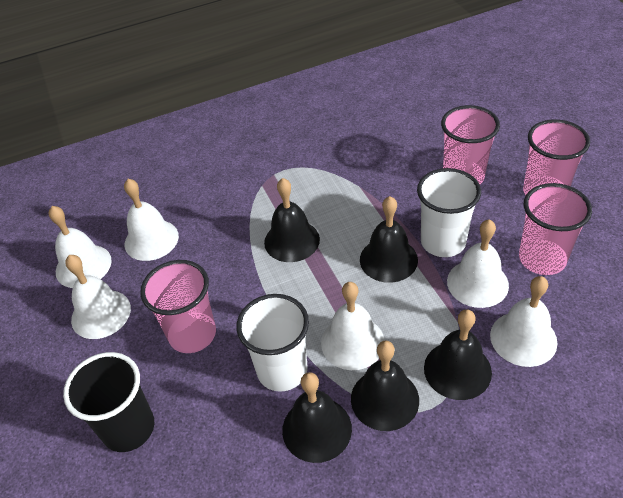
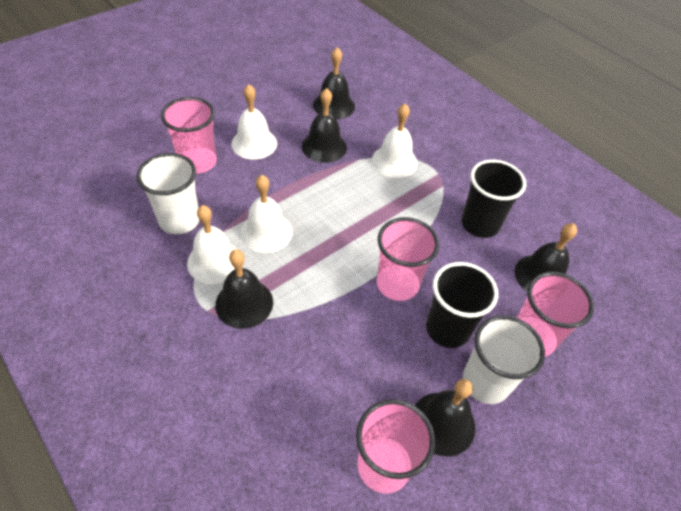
black cup: [63,352,154,452] = 1 -> [426,262,498,348] [461,160,526,238] = 2
white bell: [49,206,112,288] [65,255,131,339] [124,179,179,261] [321,282,385,370] [447,219,509,308] [490,276,558,367] = 6 -> [187,205,239,284] [231,84,277,159] [240,175,293,253] [372,103,417,178] = 4

